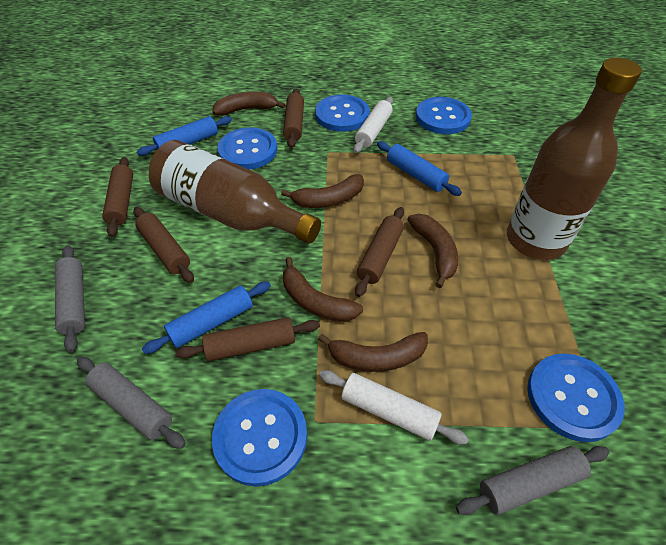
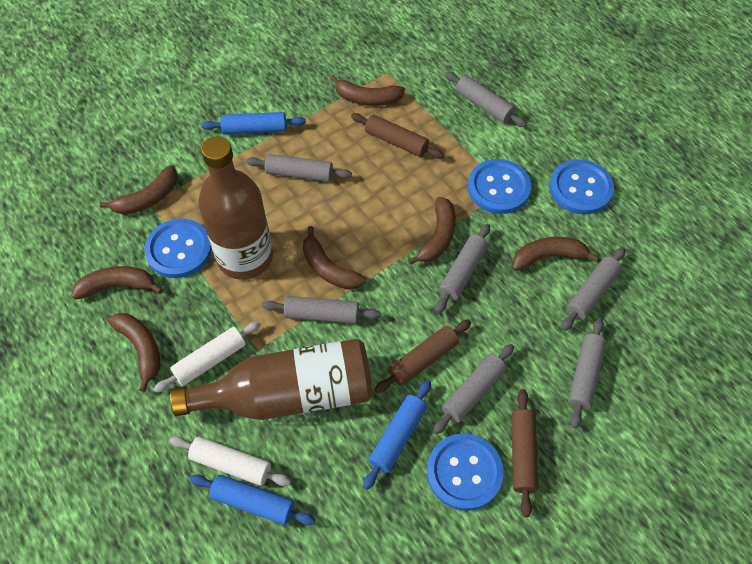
blue button: [212,389,307,486] [217,127,277,170] [315,95,370,132] [416,97,472,134] [527,354,625,442] = 5 -> [144,219,212,278] [427,433,504,511] [468,159,531,214] [549,159,614,215] = 4
brown banana: [212,92,285,116] [281,174,364,208] [283,257,363,322] [318,332,428,372] [407,214,458,288] = 5 -> [71,266,163,300] [99,165,178,215] [108,313,160,392] [303,226,366,290] [330,75,405,106] [408,197,456,265] [512,237,599,271] = 7
brown rolling pin: [102,157,133,237] [134,207,194,283] [175,317,320,361] [283,89,304,148] [355,207,404,297] = 5 -> [351,113,444,159] [375,320,471,393] [511,389,538,517] = 3
grey rolling pin: [55,245,85,352] [77,357,186,449] [456,446,610,515] = 3 -> [246,154,352,182] [262,296,381,324] [433,344,514,434] [436,224,490,313] [445,72,527,127] [562,247,625,331] [568,318,606,428] = 7

